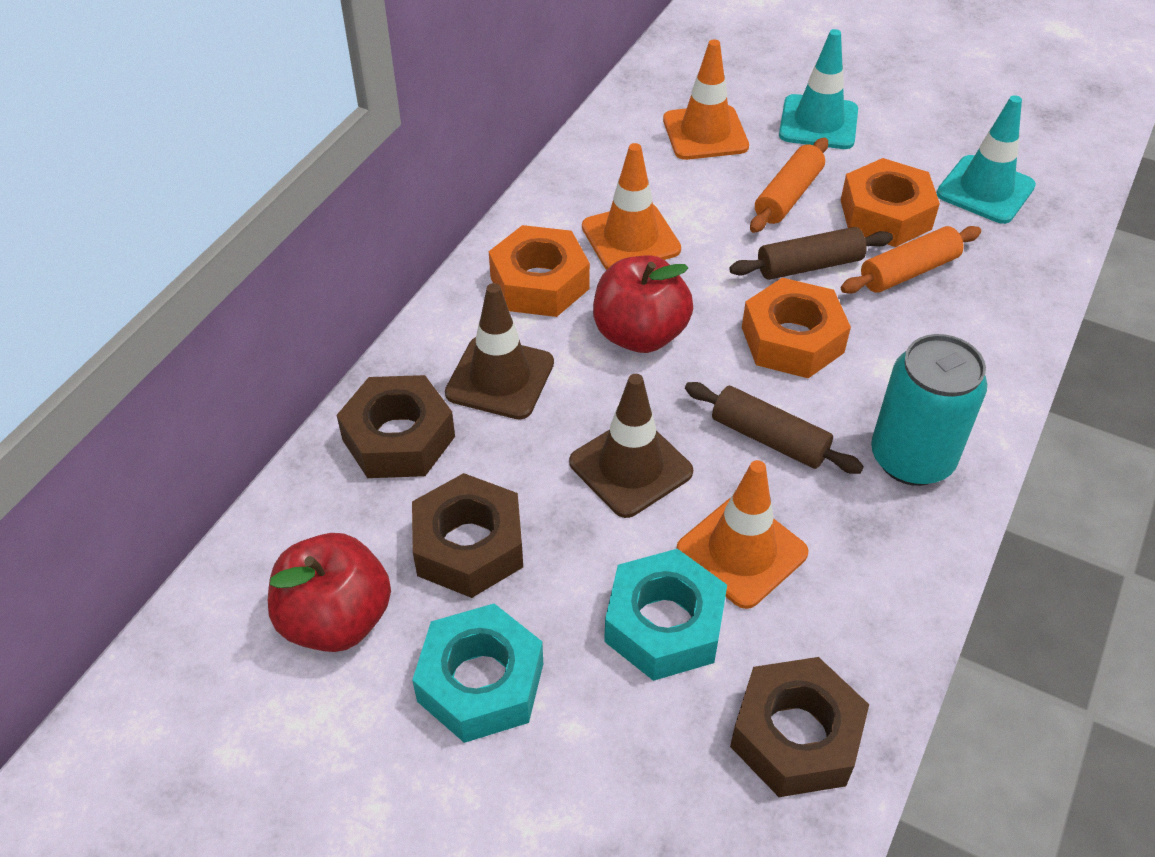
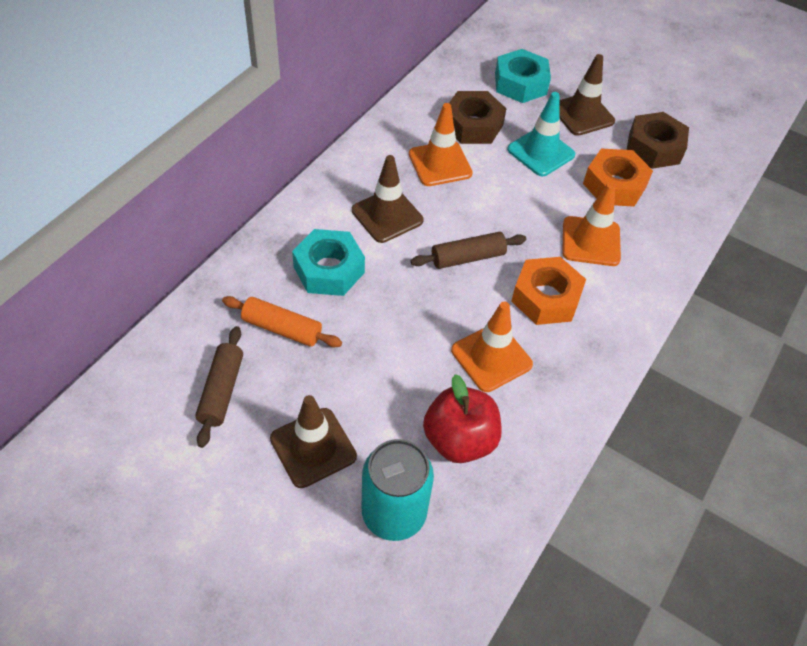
brown nut: [337,375,455,478] [412,473,523,598] [730,657,869,797] = 3 -> [449,91,506,144] [627,112,689,169] = 2
brown traffic cone: [445,283,554,419] [569,374,693,518] = 2 -> [270,395,357,488] [352,155,423,243] [559,54,615,136] = 3
orange nut: [489,225,590,317] [742,278,851,378] [841,158,940,247] = 3 -> [511,257,586,325] [583,148,653,206] = 2
orange rolling pin: [750,138,828,233] [841,226,981,294] = 2 -> [222,296,342,347] = 1
red apple: [268,533,391,652] [593,256,693,353] = 2 -> [423,374,502,463] = 1
turquoise traffic cone: [779,29,858,149] [937,95,1036,224] = 2 -> [507,92,576,176] = 1

